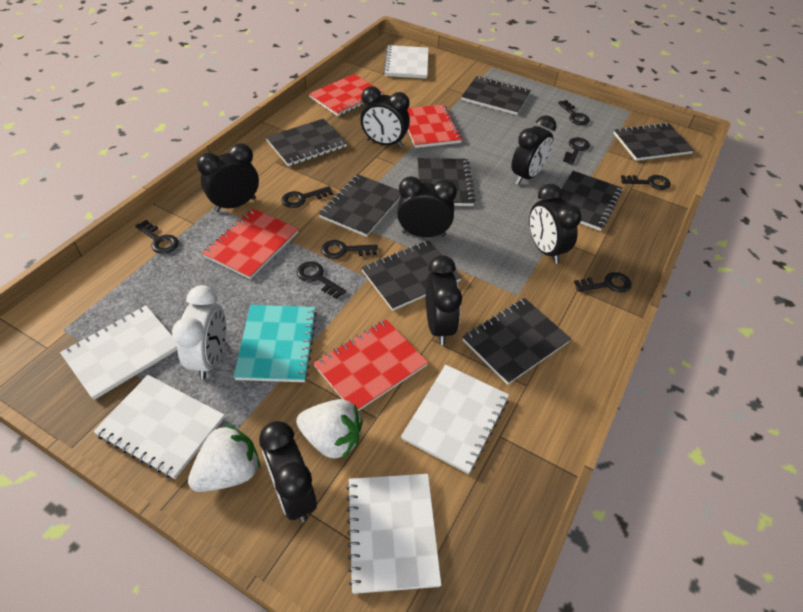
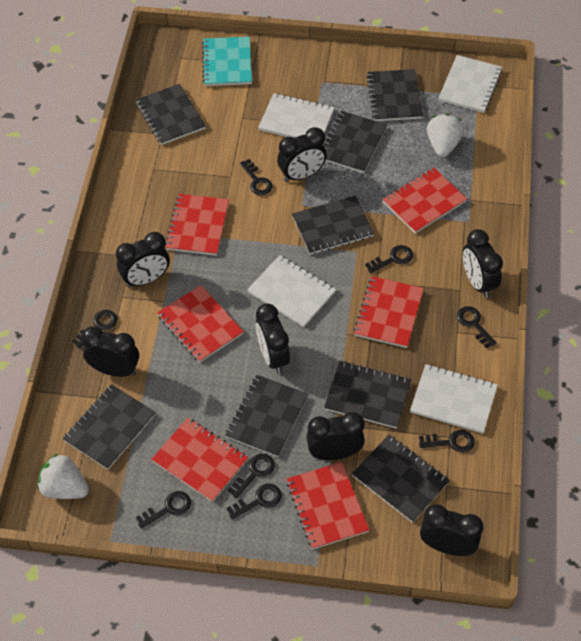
red notebook: [202,208,299,279] [309,74,383,116] [313,319,428,411] [407,104,462,148] = 4 -> [151,418,248,502] [157,285,244,362] [166,194,229,256] [287,462,369,550] [353,276,424,348] [383,168,467,234] = 6
white clock: [172,285,226,380] = 1 -> none = 0
white notebook: [60,305,177,400] [93,375,225,479] [346,474,441,594] [383,45,429,79] [401,365,509,474] = 5 -> [247,255,336,327] [258,93,335,138] [410,364,498,434] [439,55,502,113] = 4

